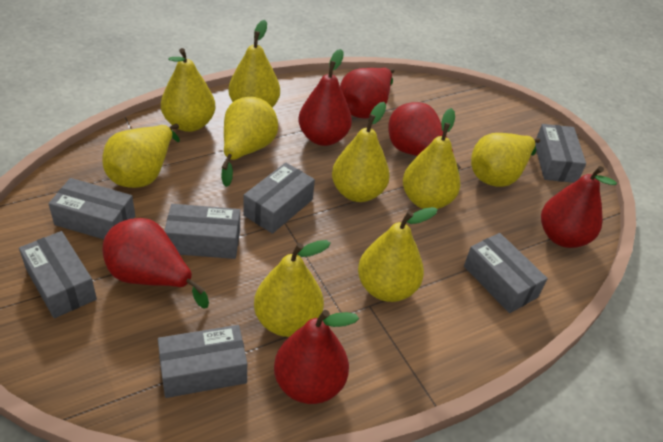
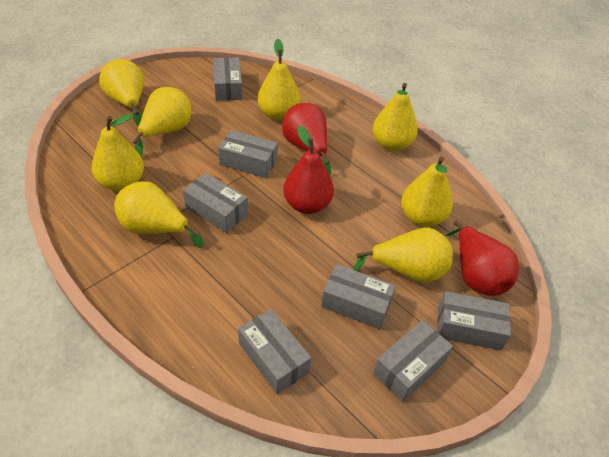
red pear: [102,218,209,309] [274,310,359,404] [298,49,352,146] [340,68,395,119] [388,102,461,171] [541,166,617,248] = 6 -> [282,103,331,176] [283,125,334,214] [446,221,519,296] = 3
yellow pear: [102,124,180,188] [161,48,215,132] [221,97,278,187] [229,20,280,107] [254,240,331,337] [332,102,390,202] [358,207,438,302] [403,108,460,209] [471,133,540,187] = 9 -> [92,114,144,191] [99,59,144,126] [114,181,203,248] [133,87,191,156] [257,39,301,121] [353,228,453,283] [372,83,418,151] [401,156,453,227] = 8

